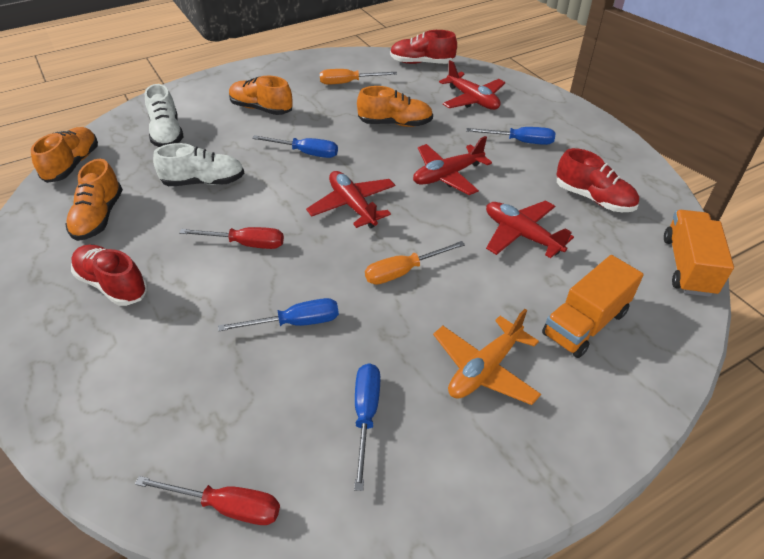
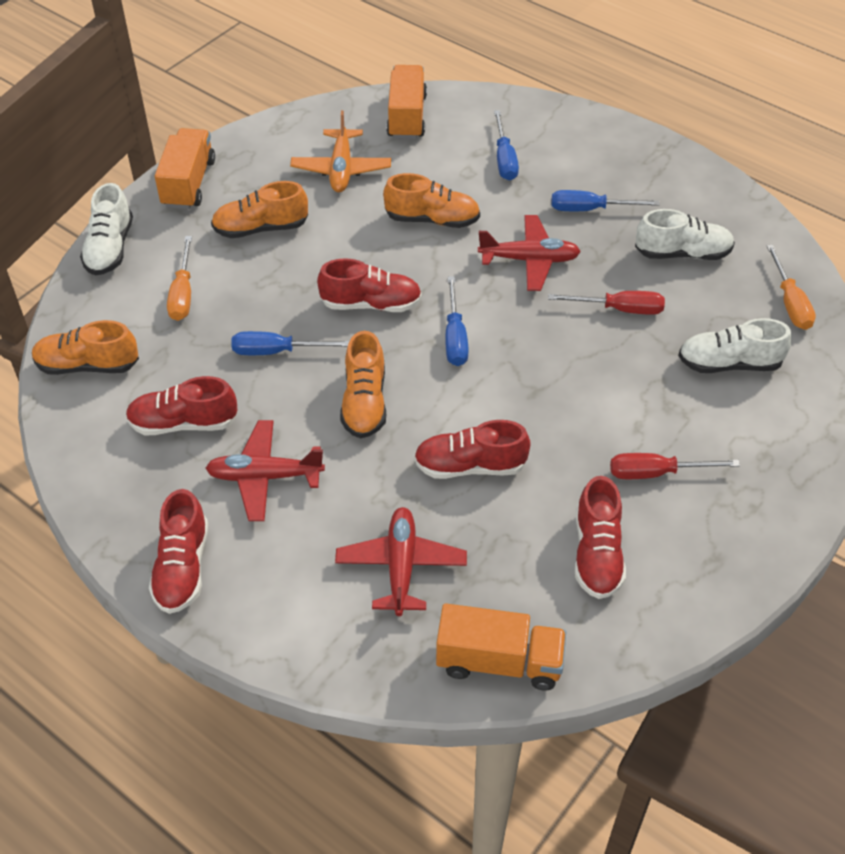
orange truck: [542,255,644,358] [664,210,734,297] = 2 -> [155,128,215,209] [386,65,427,139] [436,603,566,691] = 3
red plane: [306,171,395,228] [413,136,492,195] [439,60,505,110] [486,201,574,258] = 4 -> [206,420,325,521] [335,507,467,616] [478,215,581,291] = 3
red shoe: [71,245,148,306] [390,30,457,64] [557,148,639,212] = 3 -> [126,376,238,435] [149,489,208,614] [317,258,422,312] [414,420,531,479] [575,476,626,599] = 5
white shoe: [145,84,184,147] [153,143,244,186] = 2 -> [80,183,133,275] [635,209,735,260] [678,318,792,373] = 3

